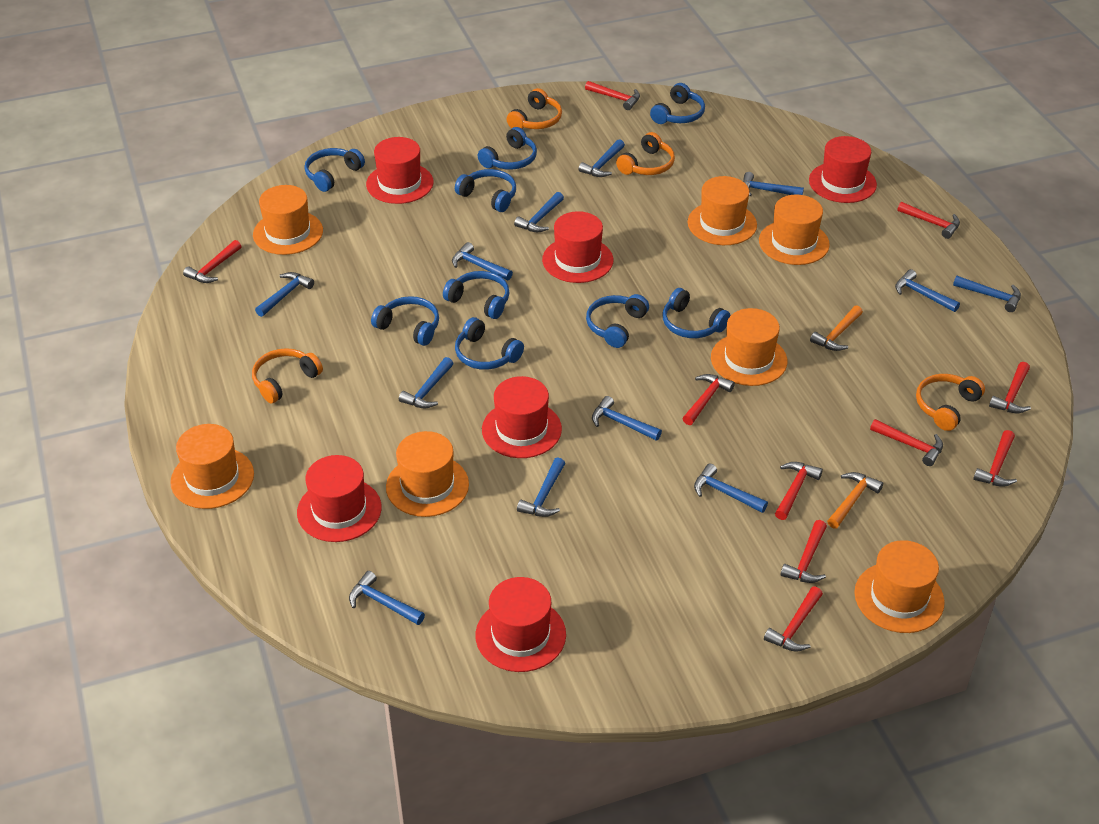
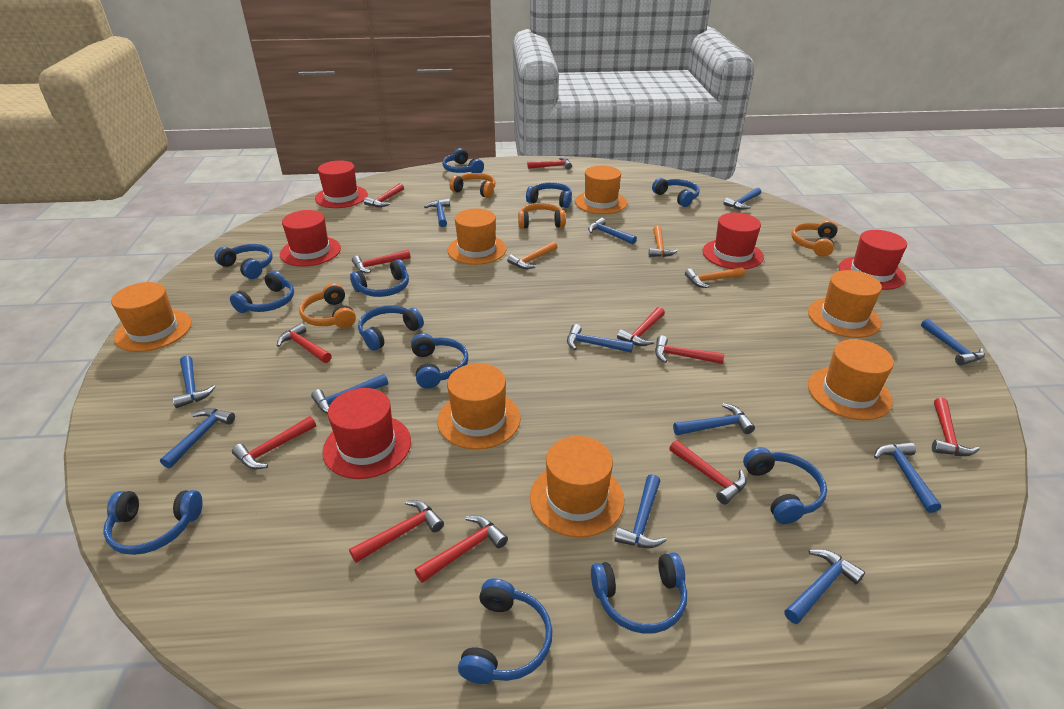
blue headphones: [304,148,365,192] [371,296,439,346] [443,271,510,319] [455,169,516,212] [455,317,524,370] [478,127,537,170] [586,294,649,348] [650,83,705,124] [662,288,730,338] = 9 -> [103,490,202,555] [215,244,273,279] [230,270,294,313] [350,259,409,297] [358,305,424,351] [411,333,468,389] [442,148,484,173] [458,578,553,684] [526,182,572,208] [591,552,687,634] [652,178,700,207] [743,447,827,524] = 12
orange hammer: [810,306,863,351] [827,472,883,529] = 2 -> [507,241,557,269] [649,226,678,257] [685,267,745,288] = 3
red hammer: [183,240,242,283] [585,81,640,110] [682,374,735,425] [764,587,823,652] [775,462,823,520] [780,520,827,583] [870,419,943,466] [897,202,960,239] [973,430,1017,487] [989,362,1031,413] = 10 -> [232,416,316,469] [277,323,332,363] [349,500,444,563] [352,250,410,273] [364,183,404,207] [414,515,508,583] [527,157,572,170] [617,307,665,346] [655,335,724,364] [669,440,747,505] [932,397,980,456] = 11
red hat: [297,455,382,542] [366,137,433,204] [475,577,566,672] [482,376,562,458] [542,211,613,283] [809,136,877,203] = 6 -> [280,210,341,267] [315,160,368,208] [322,388,411,479] [703,213,764,269] [839,230,907,290] = 5

